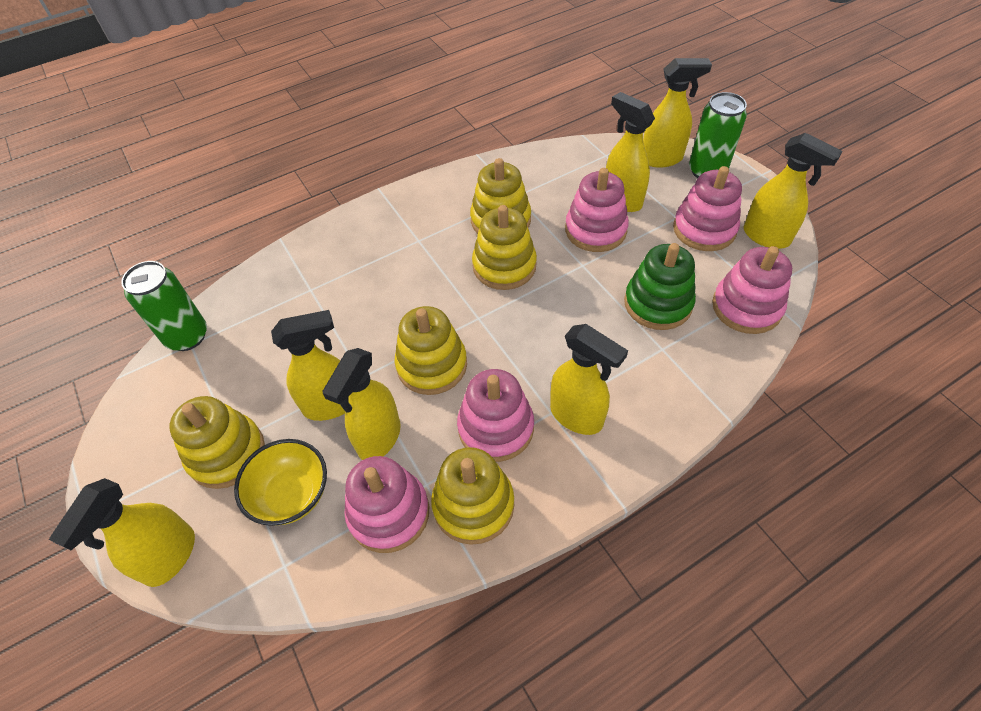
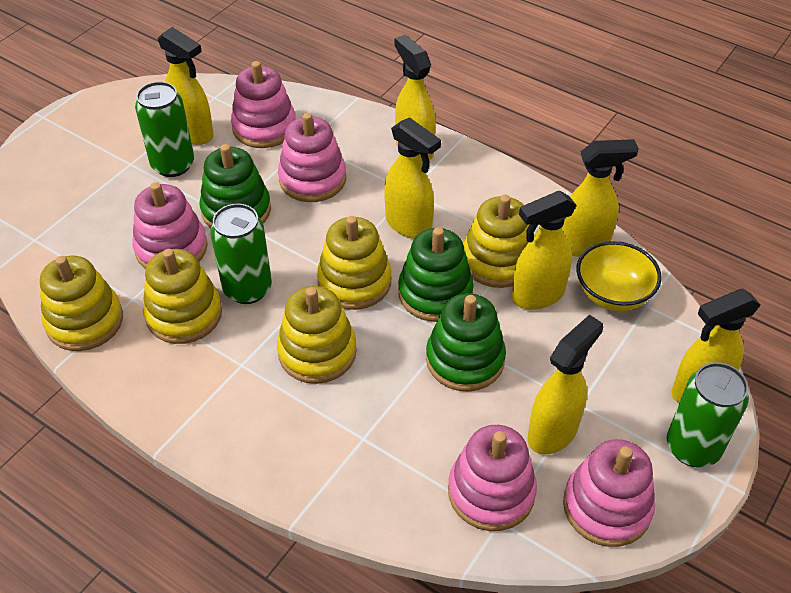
green can: [121,261,207,351] [689,92,747,178] = 2 -> [135,82,194,177] [210,204,272,304] [667,362,749,467] = 3
green stacking toy: [624,243,696,330] = 1 -> [199,144,271,228] [398,227,474,322] [426,293,506,392] = 3

